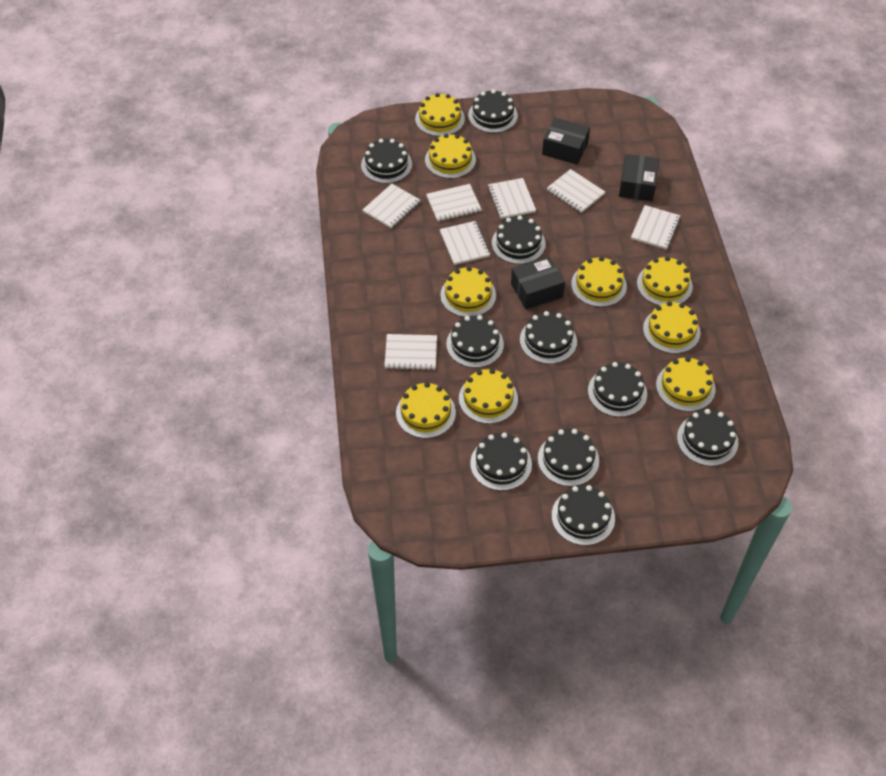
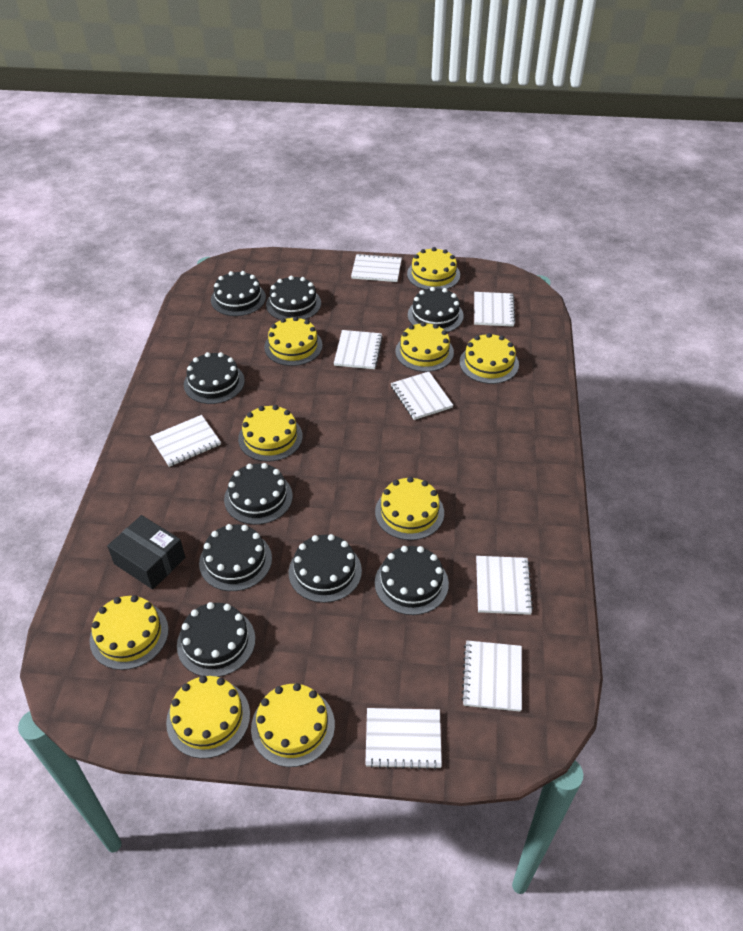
black box: [511,257,565,309] [542,118,590,165] [619,154,659,201] = 3 -> [107,515,185,590] = 1
black cake: [361,139,412,184] [446,315,504,368] [468,89,518,133] [470,432,532,491] [492,216,546,264] [520,311,577,364] [538,429,599,486] [552,485,615,545] [588,362,647,417] [677,409,738,466] = 10 -> [177,602,255,677] [184,352,245,404] [199,524,272,591] [211,271,266,316] [224,463,293,525] [266,276,321,320] [289,534,362,603] [375,546,449,615] [408,287,464,332] = 9
white notebook: [363,184,420,228] [384,334,437,370] [426,184,482,221] [440,221,490,265] [488,178,536,219] [547,169,605,213] [631,205,681,250] = 7 -> [150,415,221,467] [334,330,383,369] [351,254,402,282] [365,708,442,769] [391,372,453,420] [461,640,522,712] [474,292,516,327] [476,556,533,615] = 8

